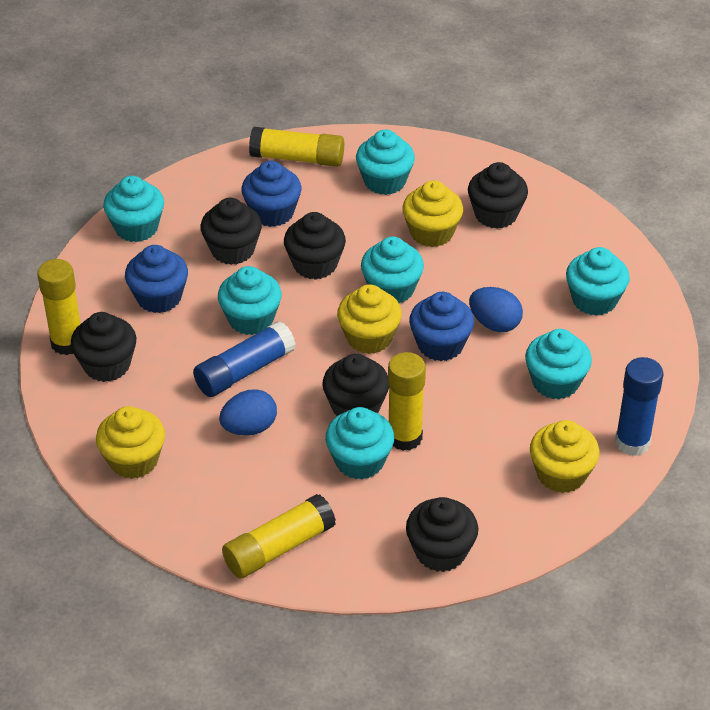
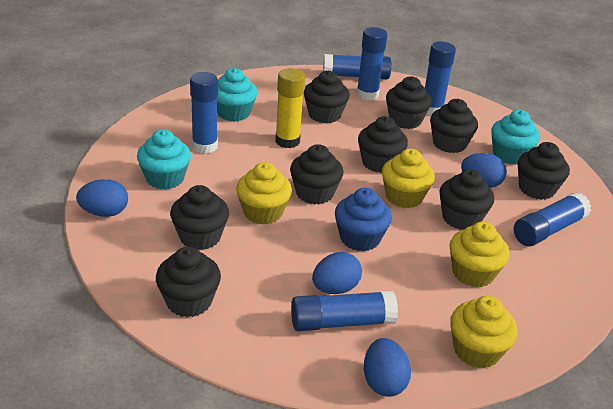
black cupcake: [71,312,136,382] [201,198,262,265] [284,212,346,280] [322,354,389,416] [406,497,478,572] [468,162,528,229] = 6 -> [156,247,221,317] [170,185,229,250] [290,144,343,205] [304,71,350,123] [358,116,408,173] [386,76,432,129] [430,99,478,153] [439,169,494,230] [517,142,570,200] = 9
blue cupcake: [125,245,188,313] [241,161,301,227] [409,292,474,361] = 3 -> [335,188,392,252] = 1
blue egg: [219,389,277,436] [469,287,523,332] = 2 -> [76,179,128,217] [312,252,362,294] [364,338,411,397] [461,153,507,188] = 4
blue glue stick: [193,321,296,397] [615,357,663,456] = 2 -> [190,72,218,154] [291,291,398,331] [323,54,391,79] [357,27,387,100] [425,41,456,115] [514,192,591,246] = 6
turquoise cupcake: [103,176,164,242] [218,266,282,335] [325,407,394,480] [356,129,415,195] [361,236,424,303] [525,329,592,399] [566,247,630,316] = 7 -> [137,129,191,190] [217,68,257,122] [491,110,540,165] = 3
yellow glue stick: [37,259,81,355] [222,494,336,579] [249,127,344,167] [388,352,426,451] = 4 -> [275,68,305,148] = 1

